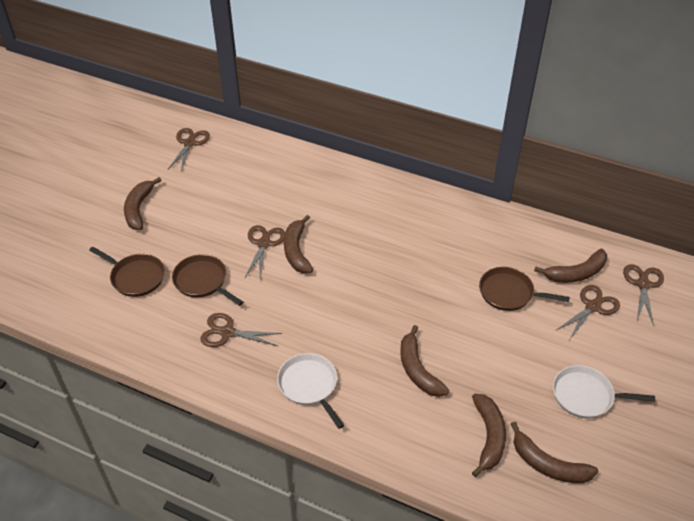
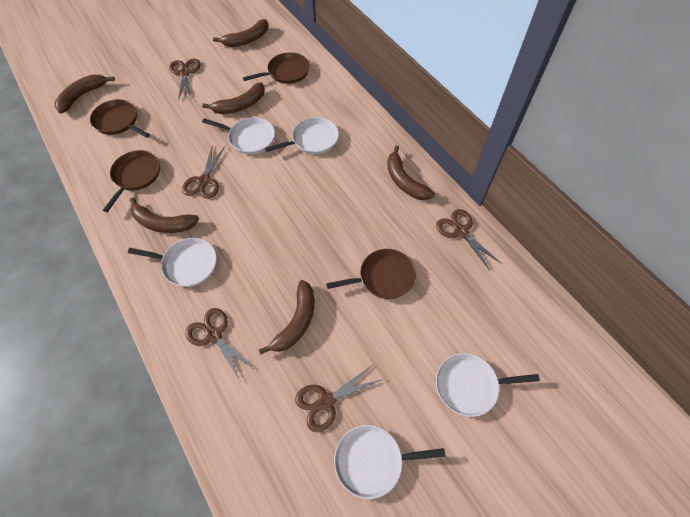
brown pan: [89,247,165,297] [172,254,243,306] [479,267,570,311] = 3 -> [90,99,150,138] [103,150,160,212] [243,52,310,84] [326,249,416,299] = 4
white pan: [277,353,344,429] [553,365,655,418] = 2 -> [128,238,217,287] [202,117,275,154] [265,117,339,154] [334,425,445,499] [436,353,540,417] = 5

